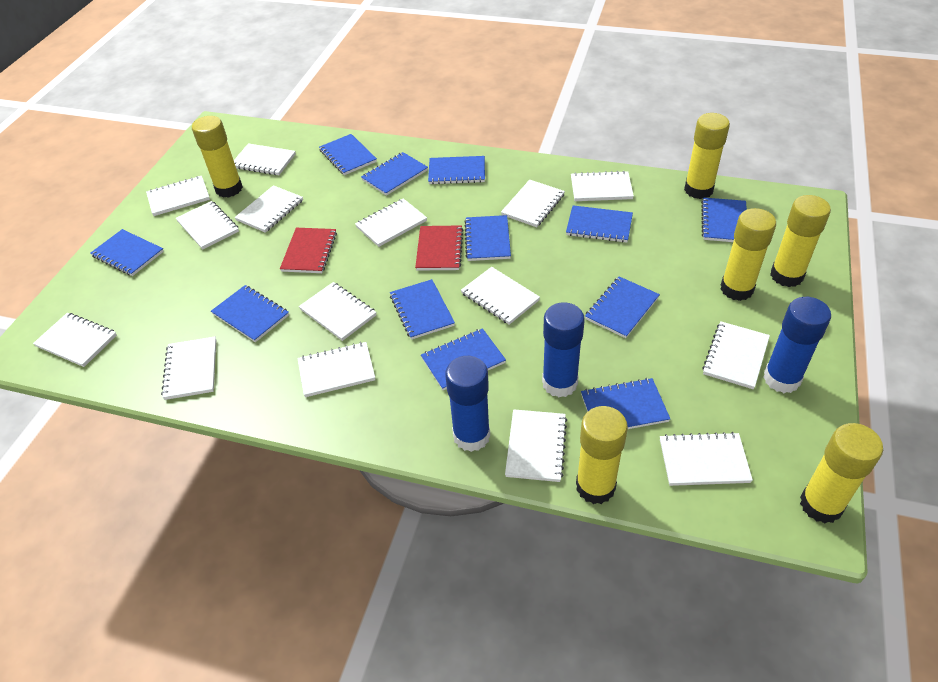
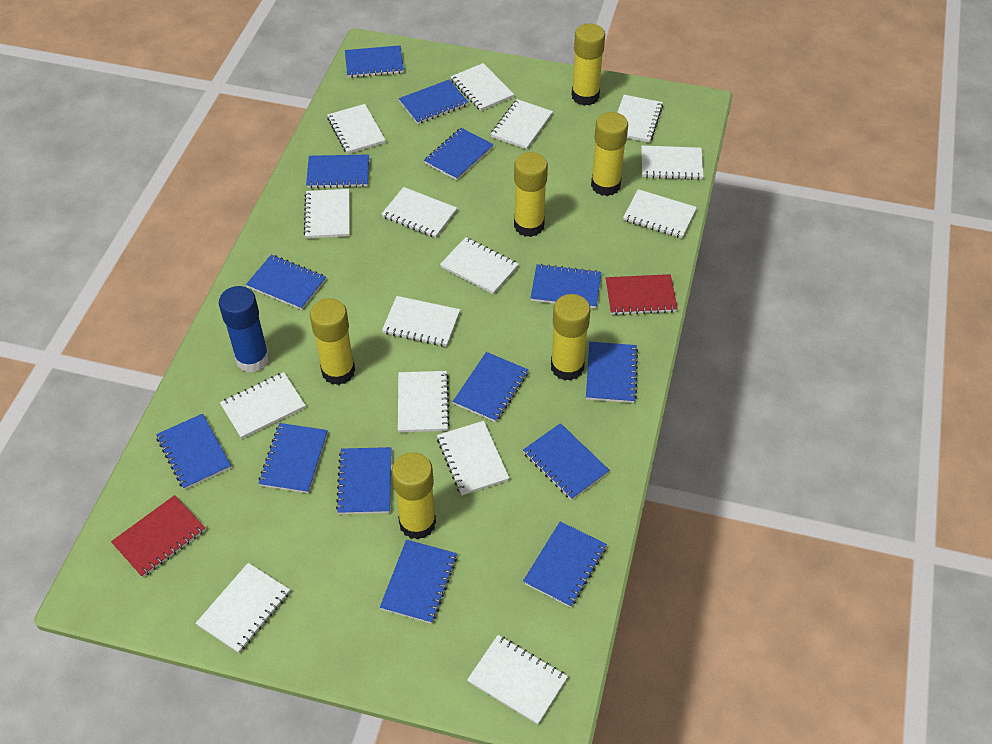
blue glue stick: [445,356,490,452] [542,302,585,397] [763,297,831,393] = 3 -> [219,286,269,373] = 1
blue notebook: [90,229,164,276] [211,285,289,342] [319,134,377,175] [361,152,428,196] [390,279,455,340] [421,328,506,390] [428,156,485,184] [464,215,511,261] [566,205,633,243] [581,378,670,429] [585,276,660,338] [701,198,747,242] = 12 -> [156,414,231,490] [246,255,326,310] [258,423,328,493] [306,154,369,188] [336,447,392,514] [345,45,404,78] [380,540,457,624] [399,80,468,124] [424,128,494,180] [453,352,528,422] [523,423,610,500] [523,521,607,608] [531,264,601,308] [586,342,638,403] = 14

